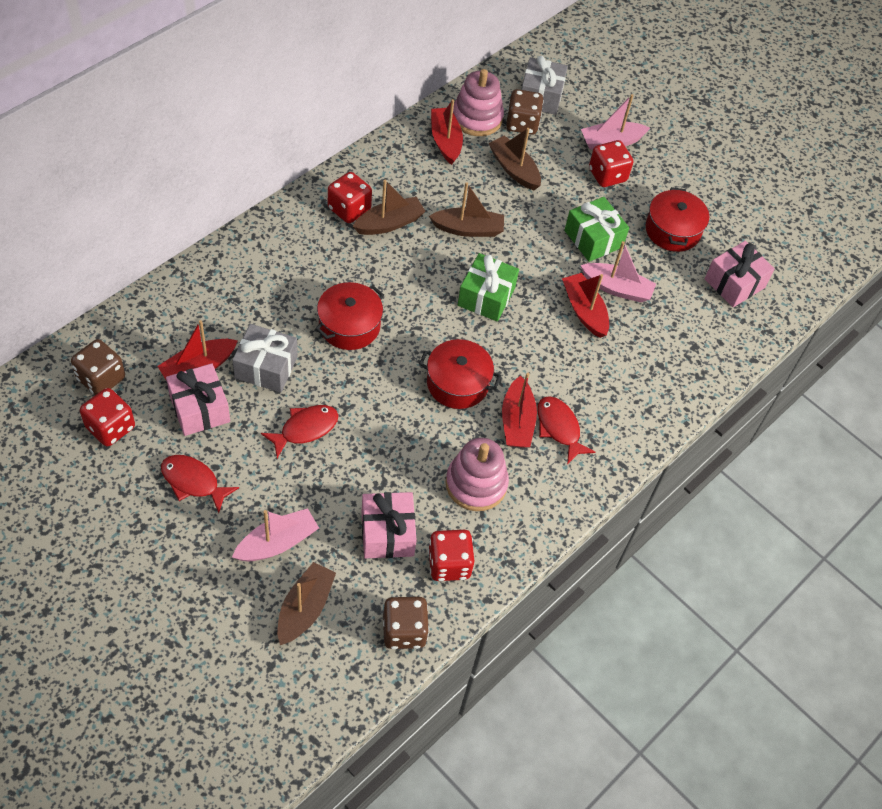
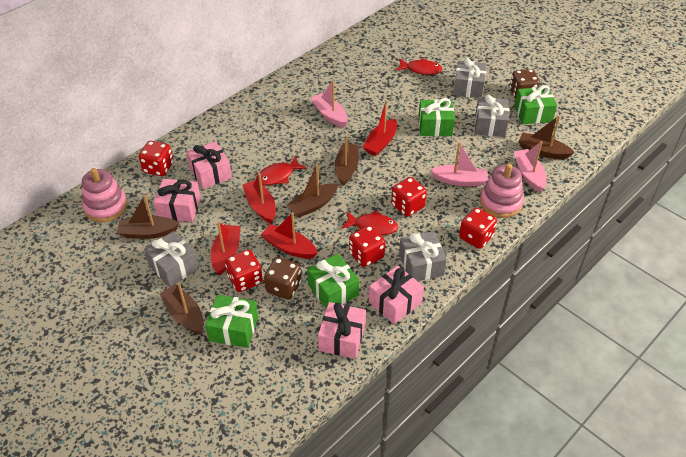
brown boat: [277,562,336,645] [353,180,426,235] [429,182,504,237] [489,128,541,190] = 4 -> [117,195,180,239] [159,283,204,334] [287,164,338,218] [334,135,359,186] [519,115,575,159] = 5
brown dice: [71,339,125,395] [383,597,429,649] [506,89,544,135] = 3 -> [264,257,301,299] [510,69,540,99] = 2
green gift: [458,253,519,322] [564,197,629,262] = 2 -> [205,295,258,348] [307,254,359,309] [418,98,455,136] [514,85,557,124] = 4
grey gift: [233,324,298,393] [521,56,568,115] = 2 -> [144,231,199,287] [399,231,447,281] [453,58,487,98] [475,95,509,137] = 4
pink gift: [166,363,230,436] [362,492,417,559] [705,241,775,307] = 3 -> [154,179,201,222] [186,141,232,189] [318,302,366,359] [369,265,424,324] = 4
red dice: [80,388,135,446] [328,172,372,223] [428,530,474,581] [589,140,633,187] = 4 -> [139,141,173,176] [225,249,263,292] [349,225,385,267] [391,177,427,217] [459,208,497,249] = 5
red pot: [315,282,384,350] [419,339,501,409] [646,187,709,252] = 3 -> none = 0

